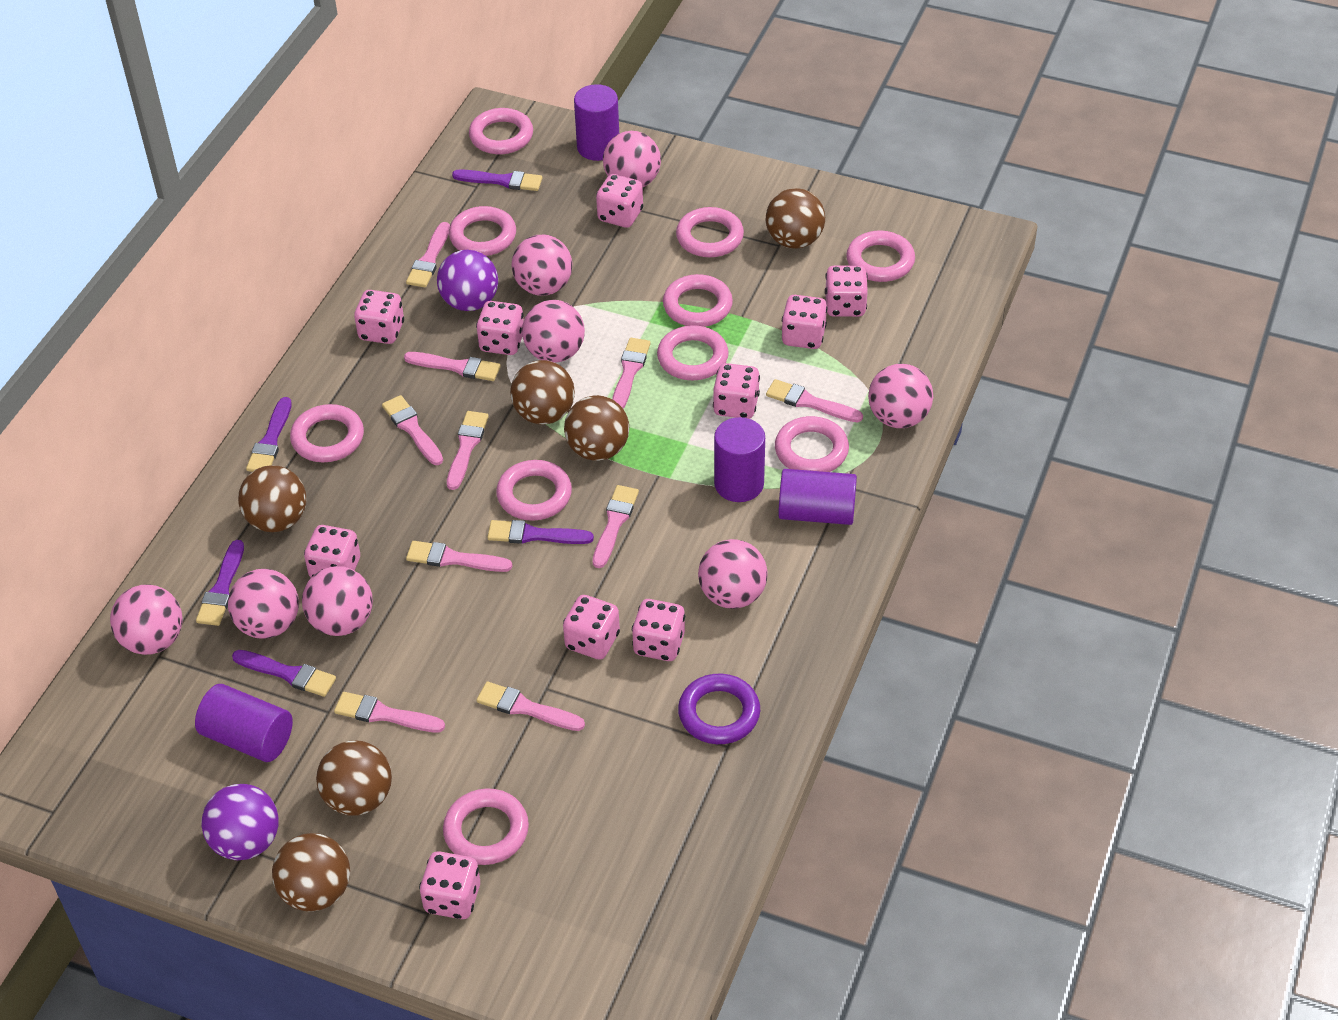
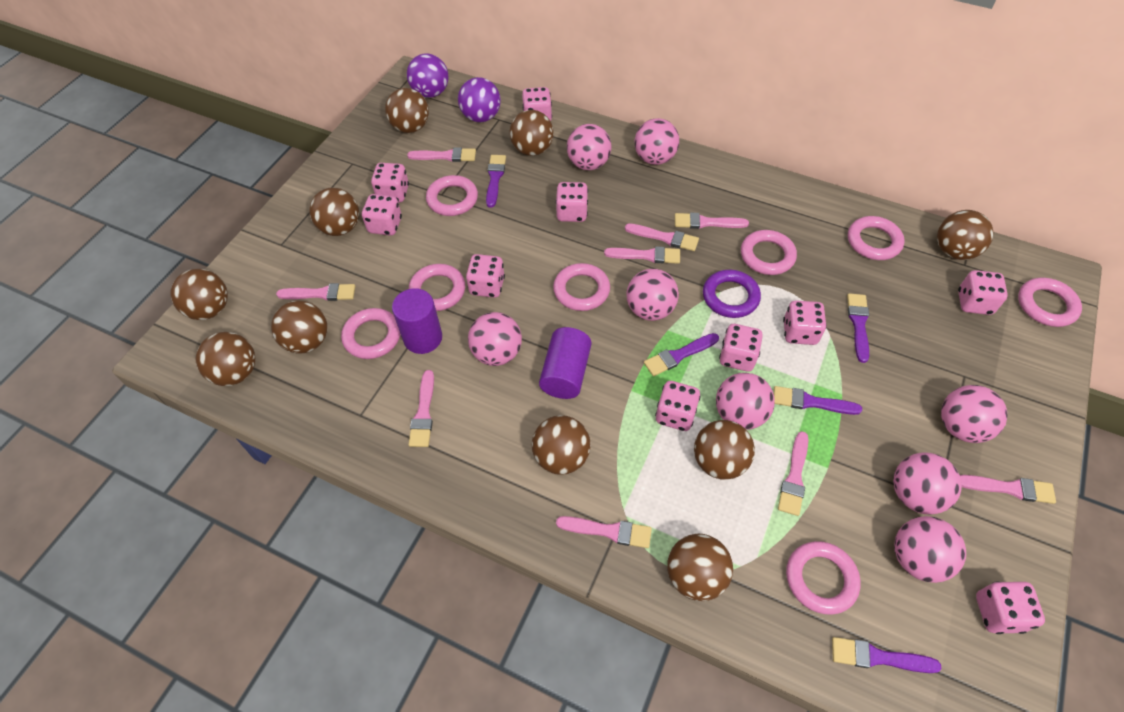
brown ball: [238,465,306,532] [272,833,350,911] [316,740,392,816] [510,360,575,425] [564,395,629,461] [766,188,825,249] = 6 -> [170,269,228,320] [196,332,255,386] [271,301,327,354] [309,188,359,236] [385,88,429,133] [510,110,554,156] [532,415,591,475] [667,534,733,601] [694,420,755,480] [937,210,994,260] = 10
pink brush: [334,692,445,732] [382,395,443,465] [404,352,501,381] [406,222,450,287] [406,541,512,572] [447,411,489,490] [476,682,585,731] [593,485,639,568] [612,338,651,409] [766,379,863,422] = 10 -> [276,283,355,301] [407,147,476,162] [408,370,434,447] [556,516,652,548] [604,246,680,264] [625,223,699,251] [675,213,749,229] [778,431,808,516] [960,475,1056,504] = 9
pink ring: [290,404,364,462] [443,788,529,865] [449,206,516,256] [469,108,533,154] [496,460,572,521] [657,325,729,380] [663,274,733,327] [676,207,744,257] [775,416,849,472] [846,231,915,282] = 10 -> [341,308,400,359] [409,264,465,311] [426,175,478,216] [553,263,610,311] [741,230,797,275] [786,541,861,615] [848,216,905,260] [1018,277,1082,327] = 8
purple cylinder: [195,684,293,762] [574,84,619,161] [714,417,765,502] [778,469,857,525] = 4 -> [392,288,442,354] [539,327,591,399] = 2

